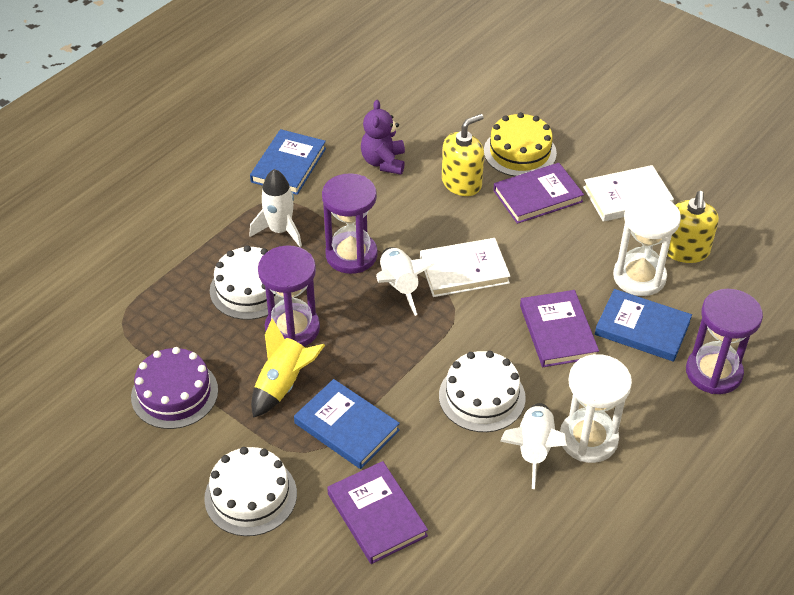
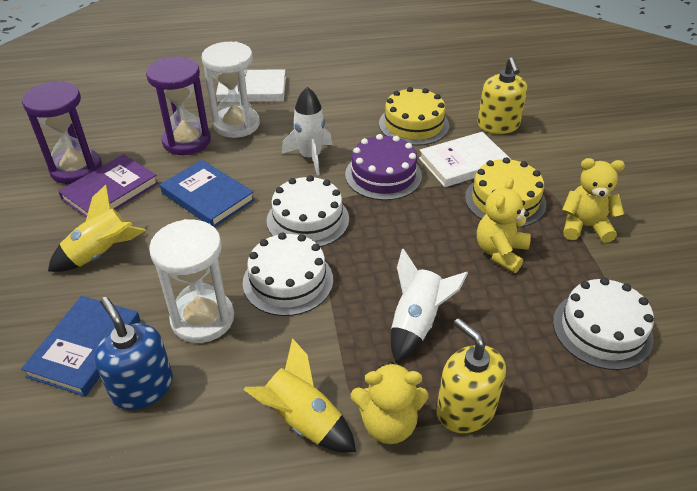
blue book: [250,129,326,195] [294,379,400,469] [595,289,692,362] = 3 -> [21,296,141,397] [160,160,255,227] = 2
blue soap dispenser: none = 0 -> [94,297,173,410] = 1
purple book: [327,461,428,564] [493,163,584,224] [520,290,599,367] = 3 -> [58,154,158,218] = 1
purple hourglass: [258,245,320,346] [322,173,378,274] [686,289,763,394] = 3 -> [22,81,102,184] [146,56,211,155] = 2
purple teddy bear: [361,100,405,175] = 1 -> none = 0
white rocket: [249,169,302,247] [376,247,434,316] [500,403,567,489] = 3 -> [282,87,332,175] [391,249,468,363] = 2
yellow cake: [484,112,557,176] = 1 -> [379,87,449,146] [465,157,546,228] = 2
yellow rocket: [251,318,325,418] = 1 -> [48,184,146,272] [243,338,356,452] = 2
yellow teddy bear: none = 0 -> [351,361,428,444] [477,178,531,273] [562,158,625,243] = 3

